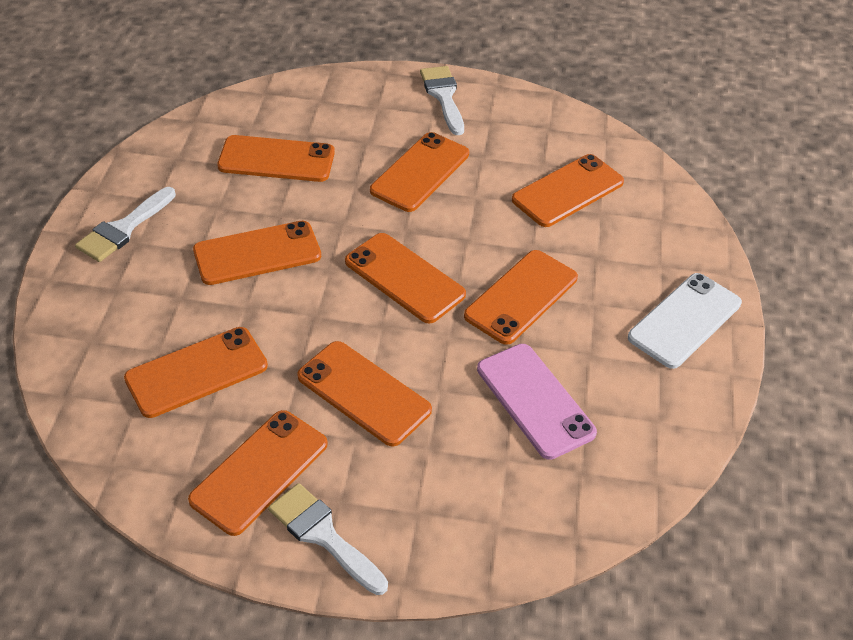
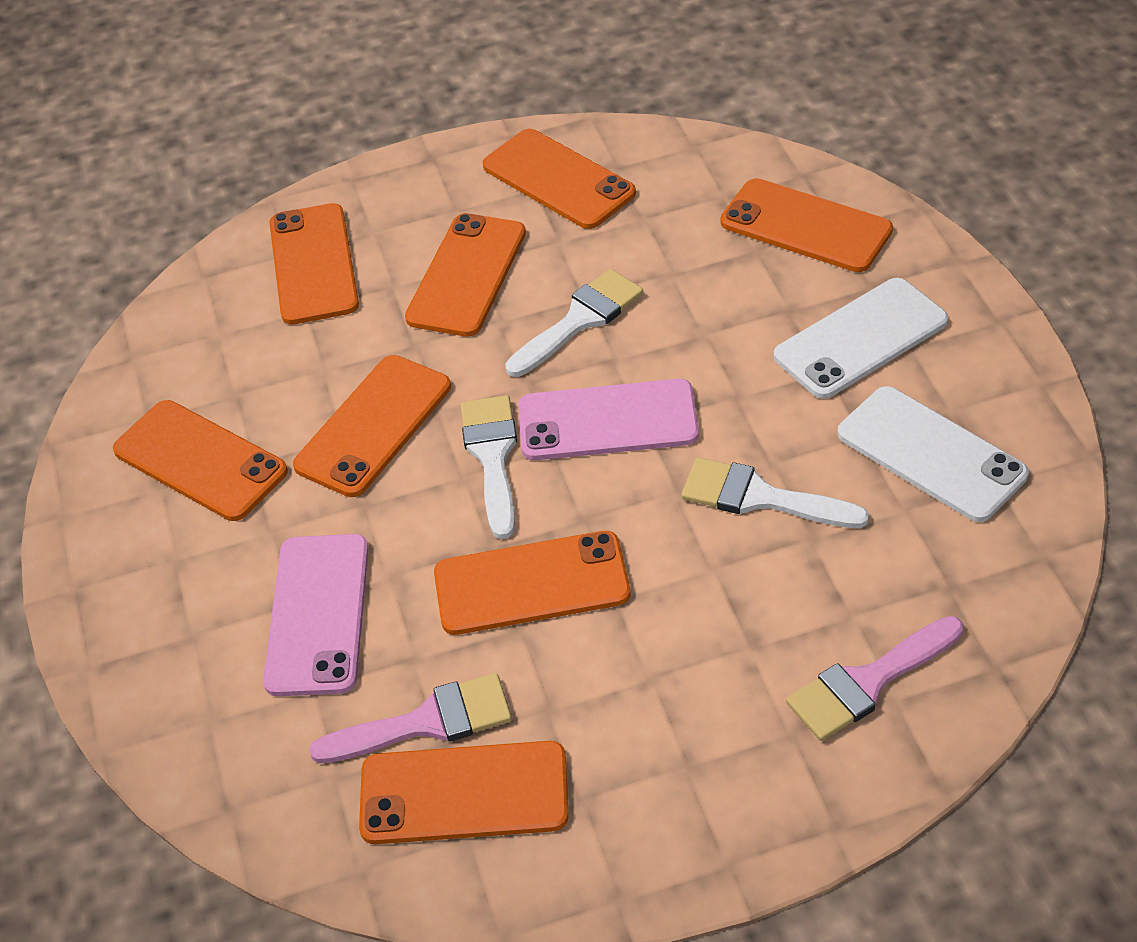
orange phone: [124,327,268,418] [188,410,328,536] [193,221,321,285] [217,135,335,182] [297,341,432,446] [345,233,466,324] [370,132,469,212] [464,250,578,345] [512,154,624,227] = 9 -> [113,400,288,521] [269,203,359,325] [293,355,451,497] [359,741,569,844] [405,213,526,337] [434,531,630,635] [482,129,636,229] [721,178,893,272] = 8
pink brush: none = 0 -> [309,673,512,763] [786,616,964,741] = 2
pink phone: [477,344,597,460] = 1 -> [263,534,369,696] [518,379,699,460] = 2
white phone: [628,273,742,369] = 1 -> [774,278,948,399] [837,386,1029,522] = 2

